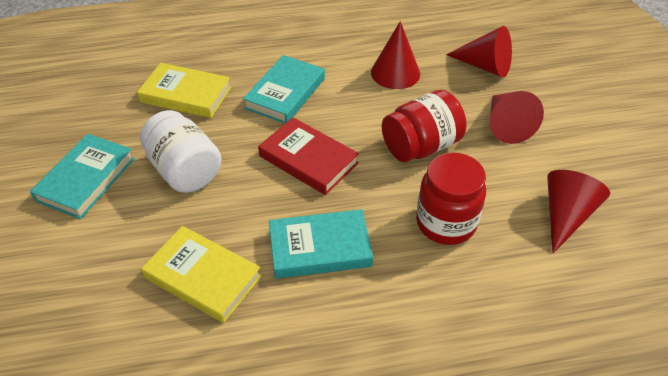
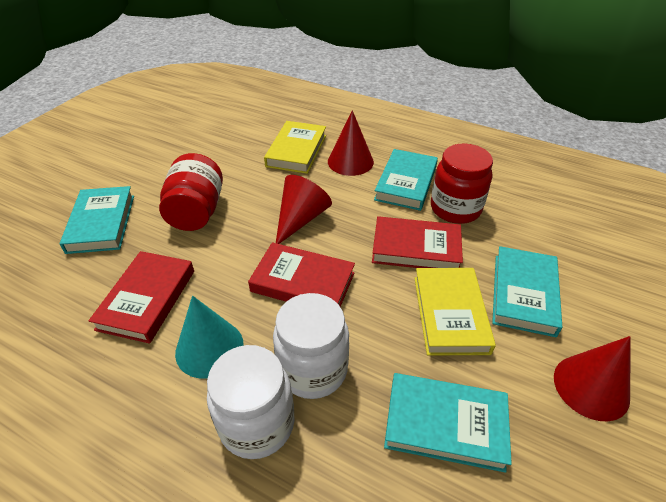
red book: [258,117,359,195] = 1 -> [89,251,194,344] [248,242,355,307] [372,216,463,268] = 3
red cone: [371,21,420,89] [446,26,512,77] [490,91,544,144] [547,170,610,253] = 4 -> [276,175,332,244] [328,110,374,176] [554,336,630,421] = 3
turquoise book: [30,134,135,219] [243,55,325,124] [269,209,373,279] = 3 -> [60,186,134,254] [374,149,438,211] [384,373,512,473] [492,246,562,337] = 4
turquoise cone: none = 0 -> [175,296,244,379] = 1
white jar: [140,110,222,193] = 1 -> [207,345,295,459] [273,293,349,399] = 2

